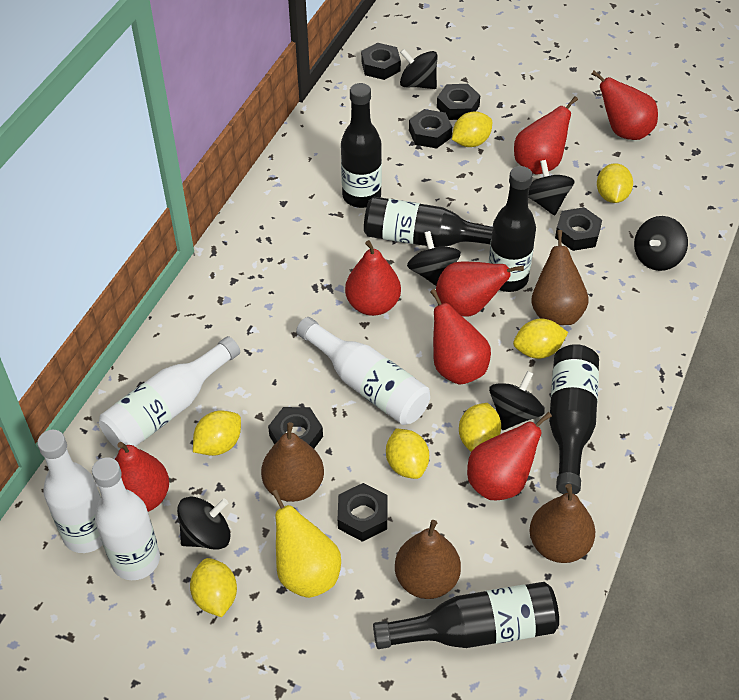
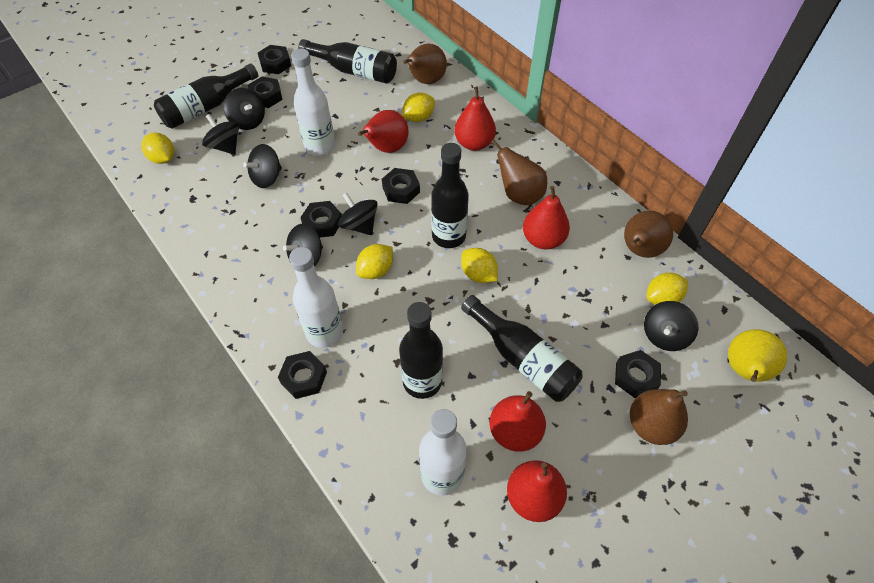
red pear: [115,442,169,512] [345,240,401,316] [430,289,491,385] [436,261,524,316] [467,412,552,500] [514,96,578,175] [591,71,658,140] = 7 -> [358,110,409,153] [454,87,496,151] [489,391,546,452] [507,460,567,522] [523,186,570,249] = 5
white bottle: [37,430,103,553] [92,457,160,580] [99,336,240,450] [296,317,430,425] = 4 -> [289,247,343,348] [291,48,335,156] [419,409,467,496] = 3
yellow lemon: [190,558,237,617] [193,411,241,456] [386,429,429,479] [452,111,492,147] [459,403,501,452] [513,319,568,359] [597,163,633,203] = 7 -> [141,132,174,164] [356,244,393,279] [402,92,435,122] [461,248,498,283] [647,273,688,305] = 5

